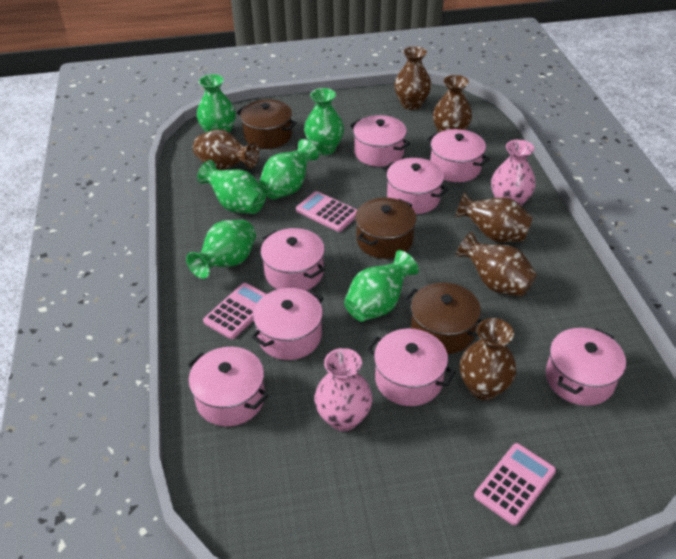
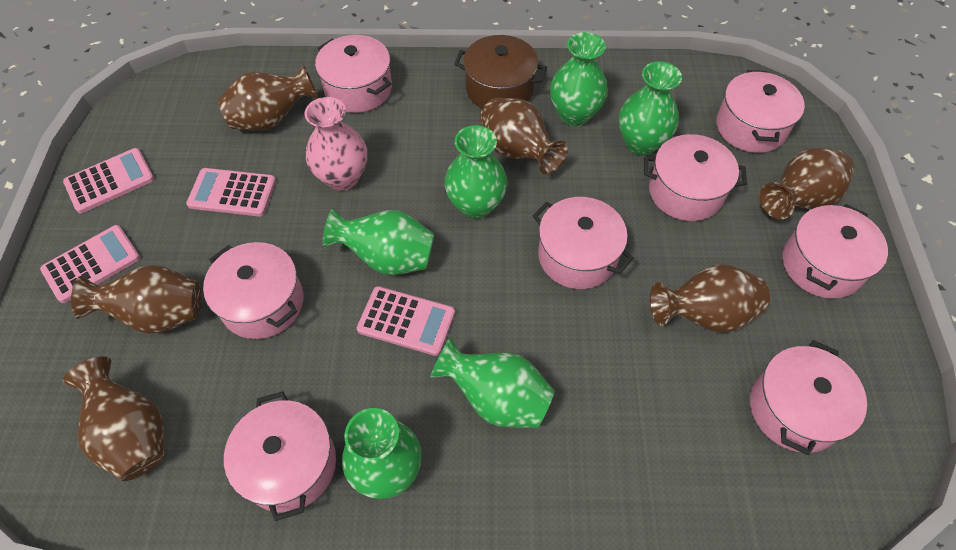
brown pot: [237,99,297,149] [355,198,417,259] [404,282,482,354] = 3 -> [454,35,547,109] = 1
pink calculator: [203,283,266,339] [296,191,357,232] [474,443,556,525] = 3 -> [40,225,140,303] [63,148,154,213] [186,168,276,217] [357,286,455,356] = 4
pink vase: [315,348,373,431] [491,140,536,206] = 2 -> [305,97,367,191] = 1

